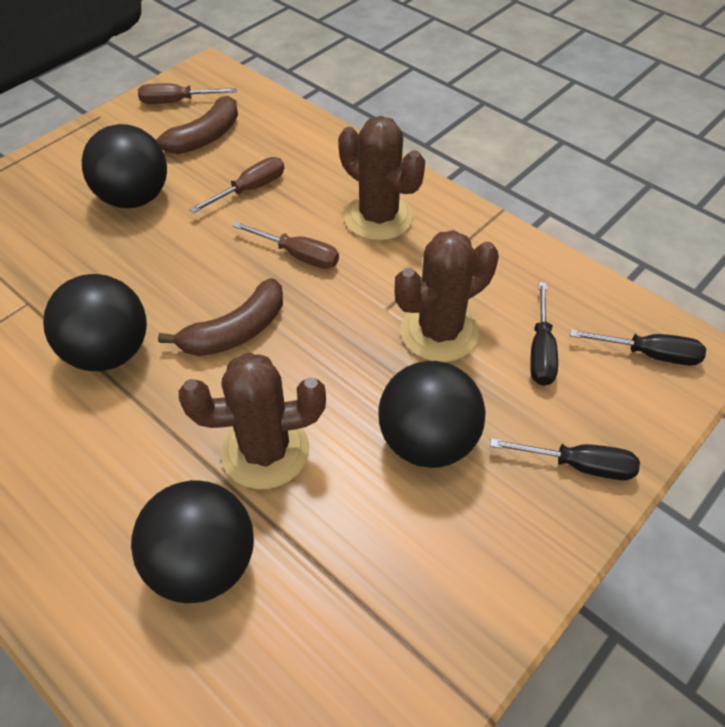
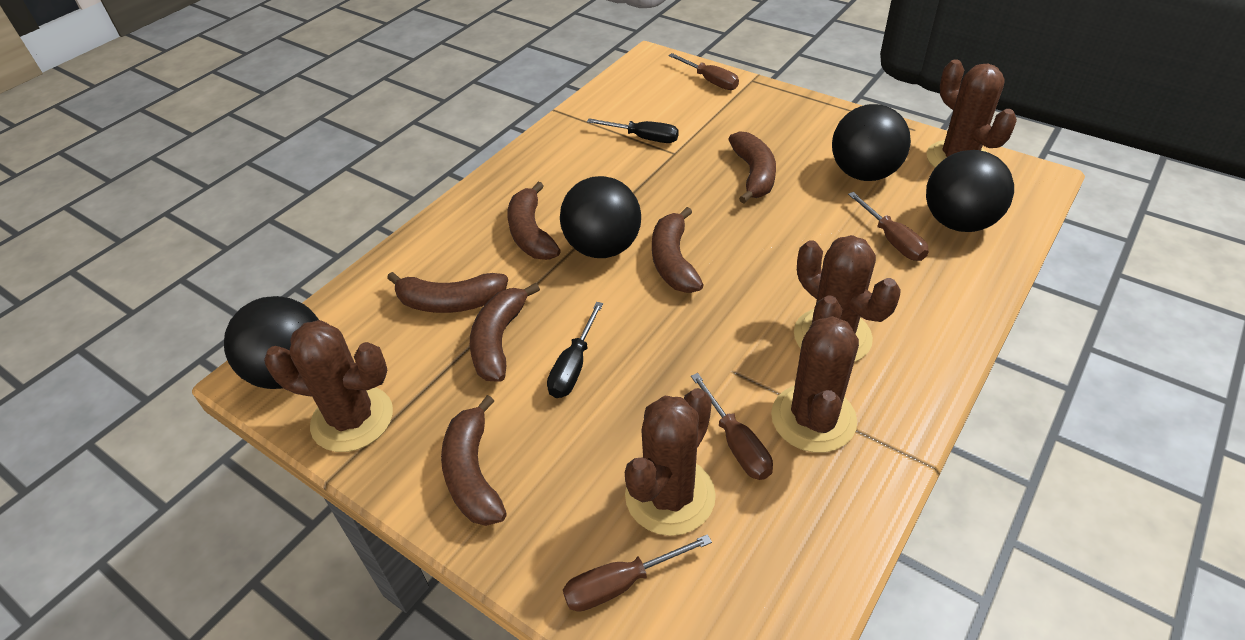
black screwdriver: [490,438,640,480] [530,282,558,386] [570,329,706,365] = 3 -> [547,302,603,398] [587,118,679,143] = 2
brown banana: [155,96,238,154] [158,278,283,356] = 2 -> [387,272,508,313] [441,395,507,526] [470,283,540,382] [507,182,561,260] [652,207,704,293] [728,131,776,204] = 6
brown cactus: [179,352,326,489] [338,116,425,241] [395,230,499,362] = 3 -> [264,320,393,452] [625,388,716,536] [771,295,859,453] [794,235,901,362] [927,60,1017,168] = 5
brown screwdriver: [138,83,237,104] [189,157,284,213] [233,222,339,269] = 3 -> [563,534,712,612] [668,53,739,90] [691,373,773,480] [848,192,929,261] = 4

